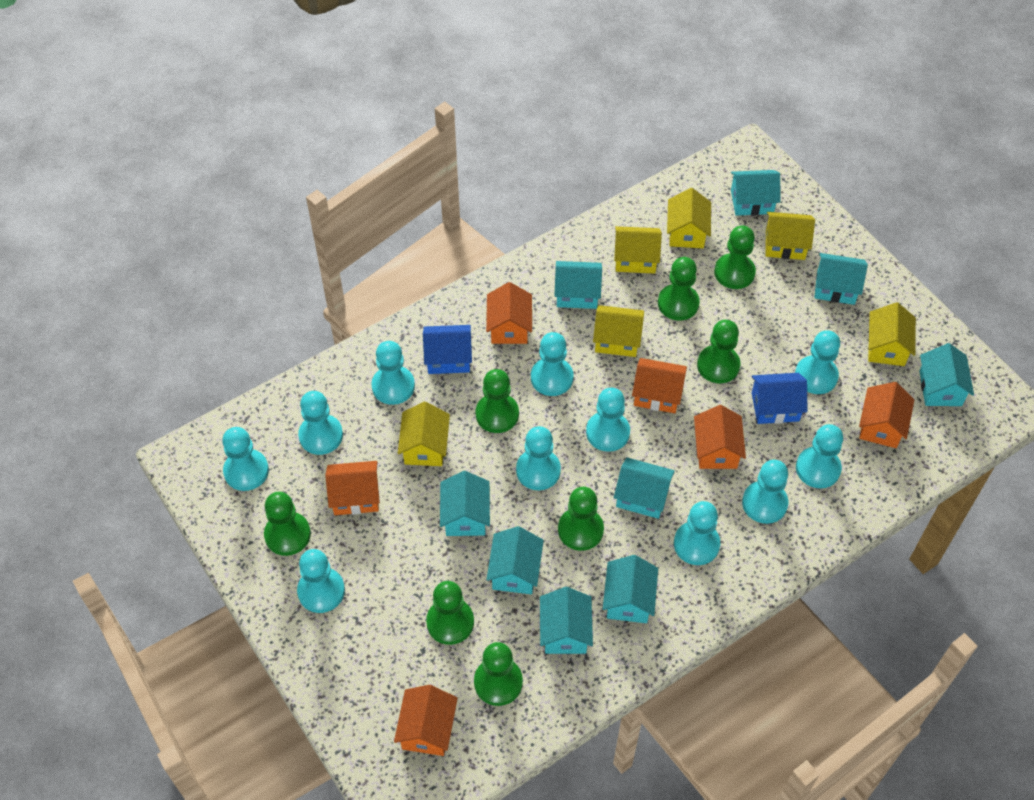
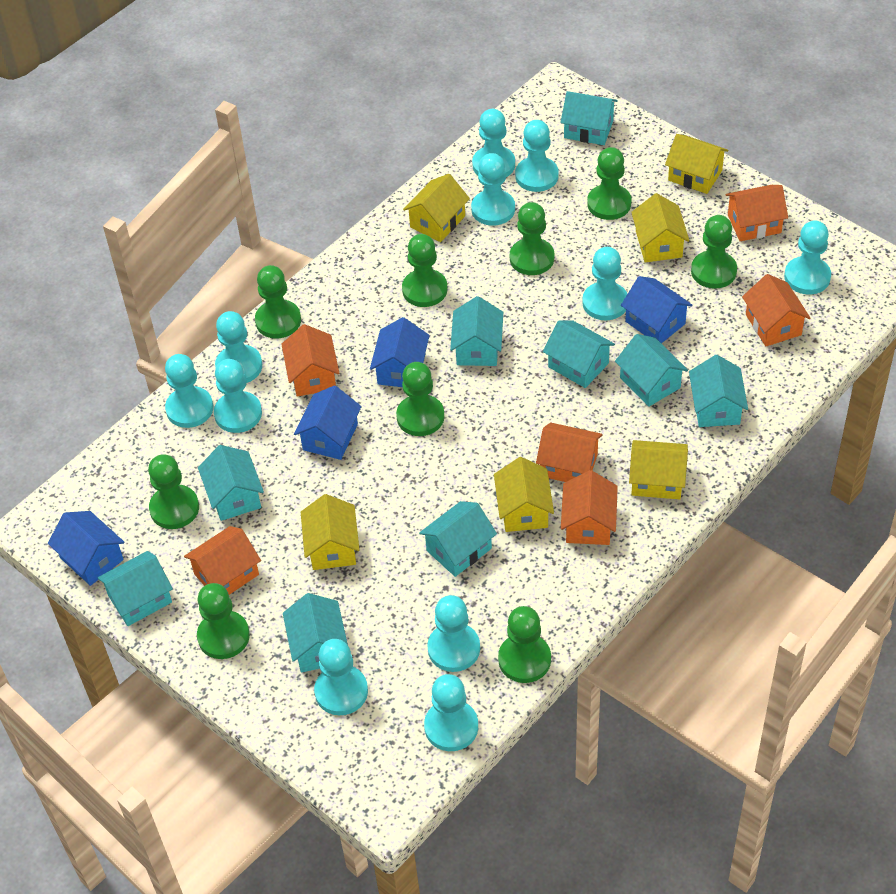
blue house: [423,325,472,374] [752,373,808,424] = 2 -> [48,511,125,586] [294,385,362,460] [370,317,430,387] [621,276,693,343] = 4
green pawn: [264,492,311,556] [426,581,474,645] [474,642,523,706] [476,369,519,433] [558,487,604,551] [658,257,700,320] [697,320,740,383] [714,225,756,289] = 8 -> [148,454,199,529] [197,583,250,659] [255,265,301,339] [396,362,444,436] [402,234,448,307] [498,606,551,683] [510,202,554,275] [587,147,631,220] [691,215,737,289] = 9

